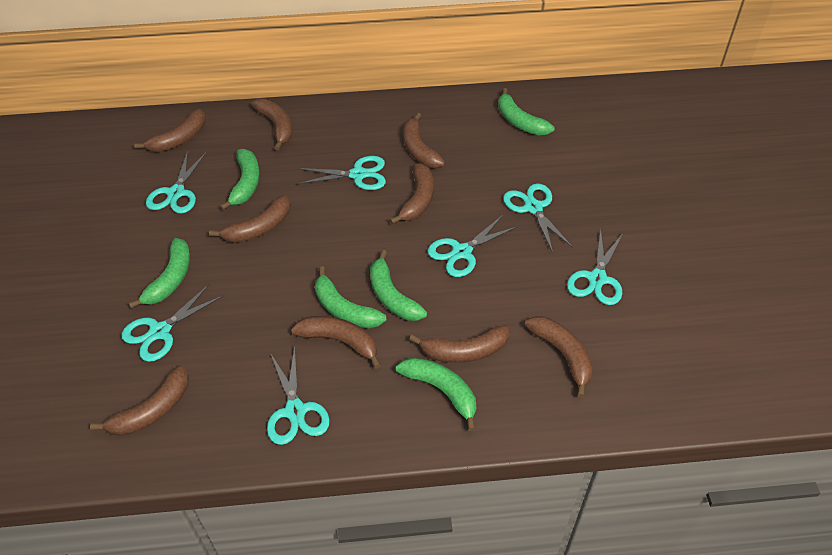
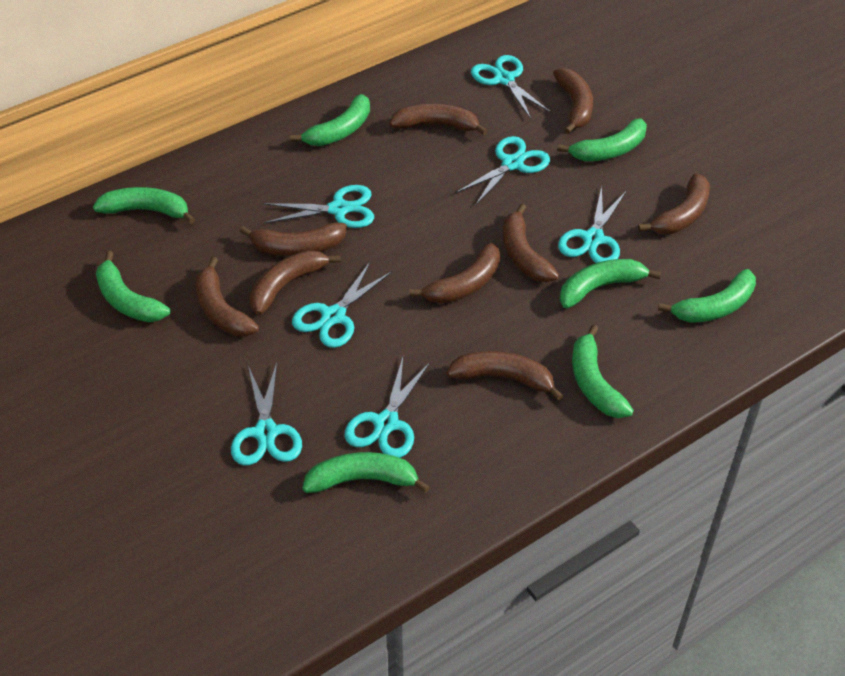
green banana: [129,238,190,309] [220,149,260,210] [315,266,386,329] [370,250,427,321] [396,357,476,431] [498,88,555,135] = 6 -> [93,187,195,224] [96,251,171,322] [290,94,370,146] [302,452,430,493] [557,118,647,161] [560,259,661,308] [572,325,634,418] [658,269,756,323] = 8

